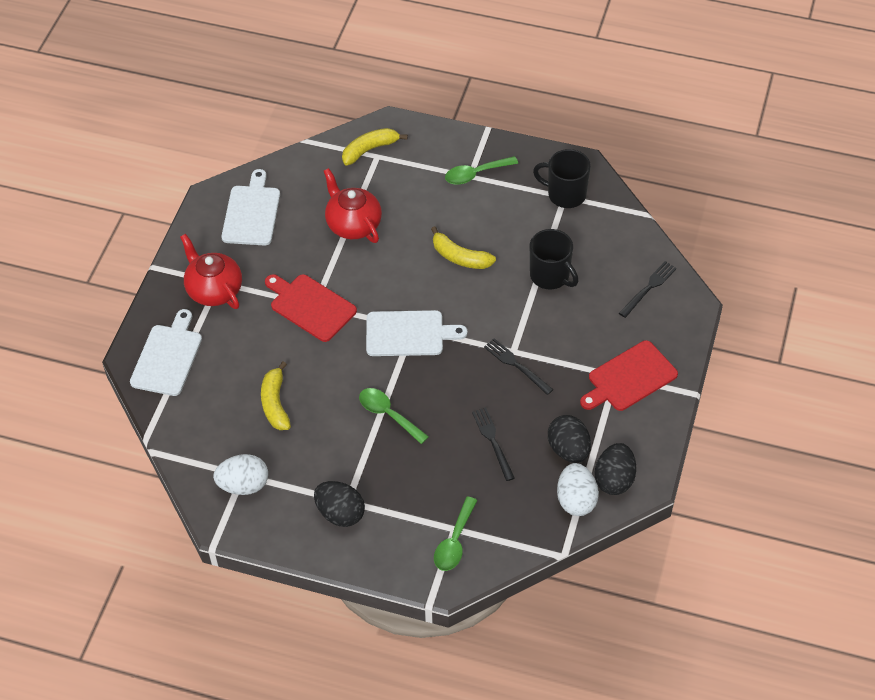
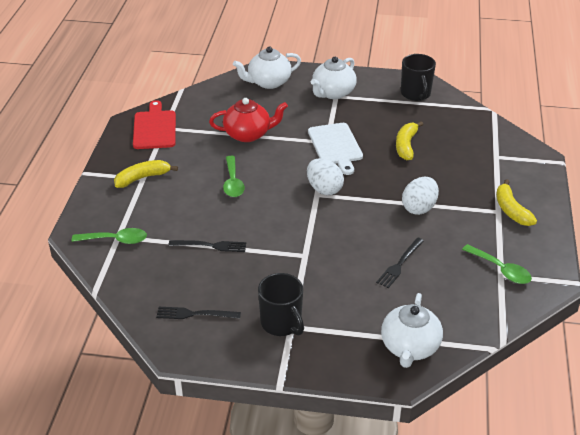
black egg: [314,481,365,527] [548,415,591,463] [595,443,636,495] = 3 -> none = 0
red cutting board: [265,274,357,342] [580,340,678,411] = 2 -> [133,100,176,149] = 1
red teapot: [180,234,242,309] [324,168,382,243] = 2 -> [209,98,288,142] = 1
white cutting board: [130,309,202,396] [221,169,280,246] [366,310,467,356] = 3 -> [308,123,363,175] = 1
white teapot: none = 0 -> [233,47,301,89] [311,57,357,99] [381,293,443,368] = 3

